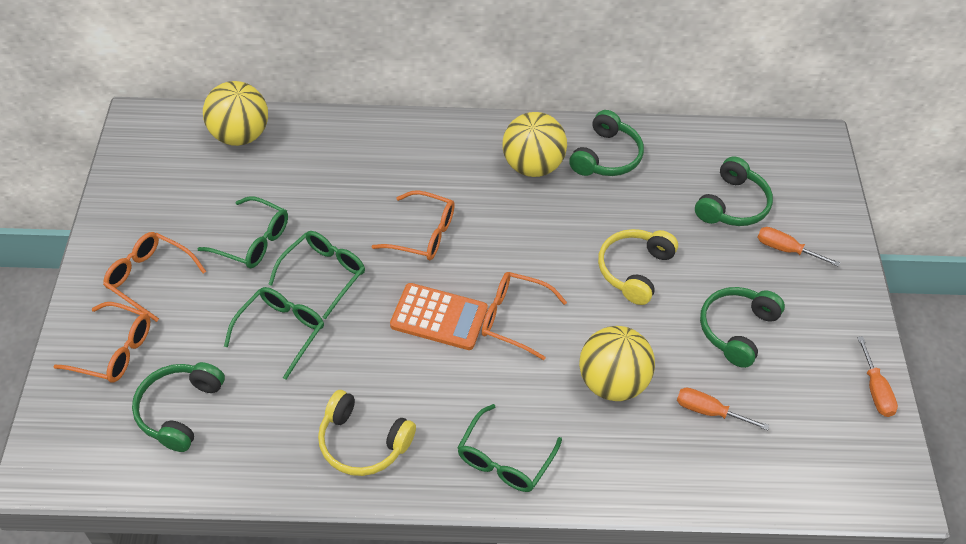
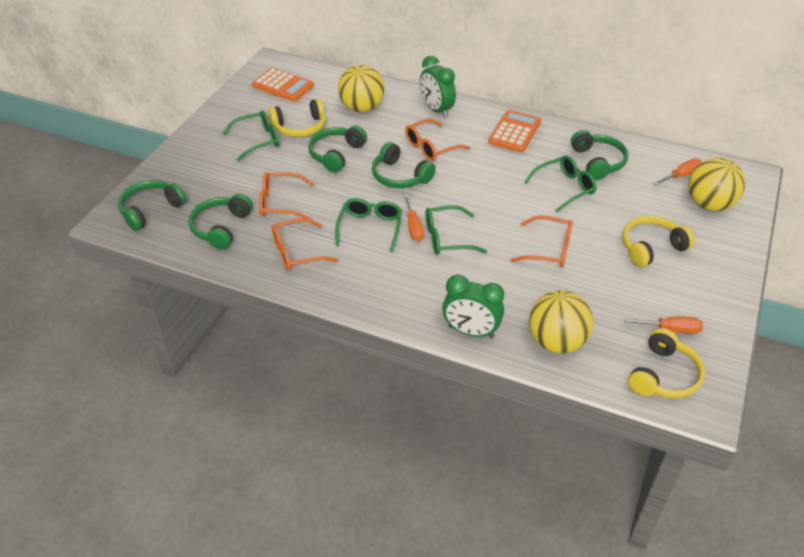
green clock: none = 0 -> [420,56,456,118] [442,274,504,338] = 2
green headphones: [132,362,225,452] [569,110,644,176] [695,156,773,226] [700,287,785,368] = 4 -> [118,180,187,231] [189,193,253,250] [308,126,367,173] [372,142,436,188] [571,130,628,180] = 5
orange calculator: [390,283,488,350] = 1 -> [252,68,314,101] [488,110,541,152] = 2
yellow headphones: [318,390,416,476] [598,229,678,305] = 2 -> [268,98,326,137] [623,216,695,267] [628,328,705,398] = 3

